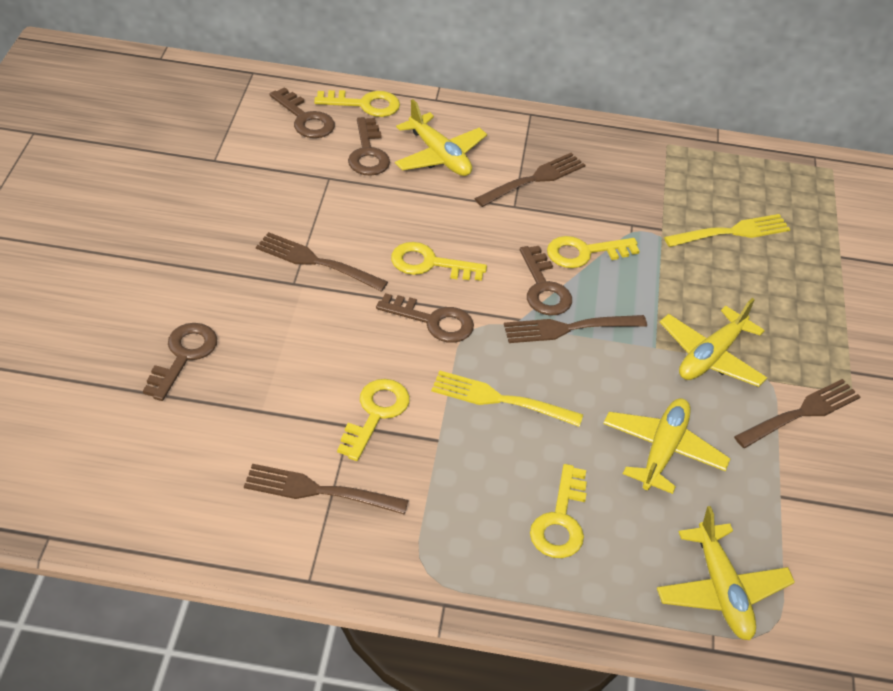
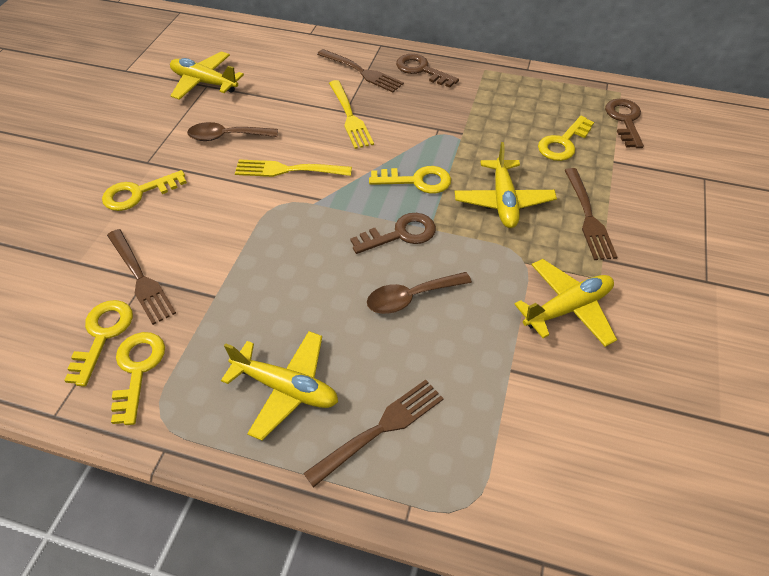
brown fork: [244,464,409,515] [256,232,388,292] [474,153,585,207] [504,315,647,343] [734,379,860,448] = 5 -> [107,229,176,325] [303,380,444,488] [317,49,404,92] [564,168,617,260] = 4
brown key: [143,323,217,401] [269,87,335,138] [348,117,390,176] [376,293,474,343] [520,246,572,316] = 5 -> [350,213,436,254] [396,54,459,88] [605,99,644,148] = 3
brown spoon: none = 0 -> [187,122,278,141] [367,272,472,314] = 2

